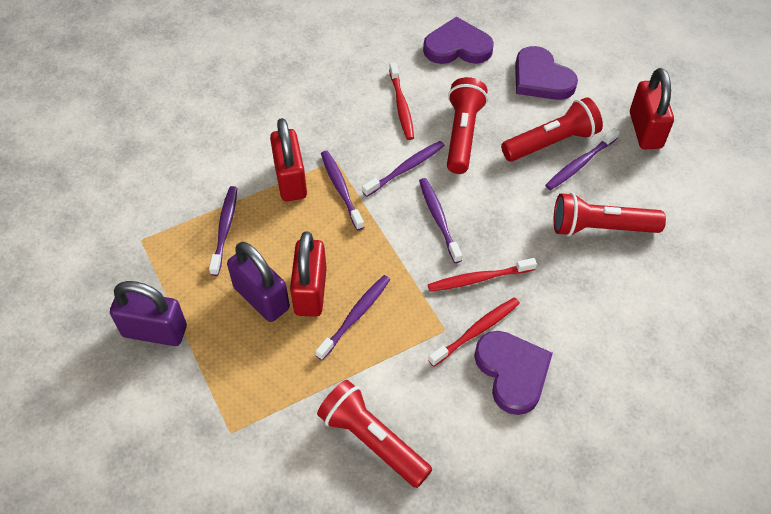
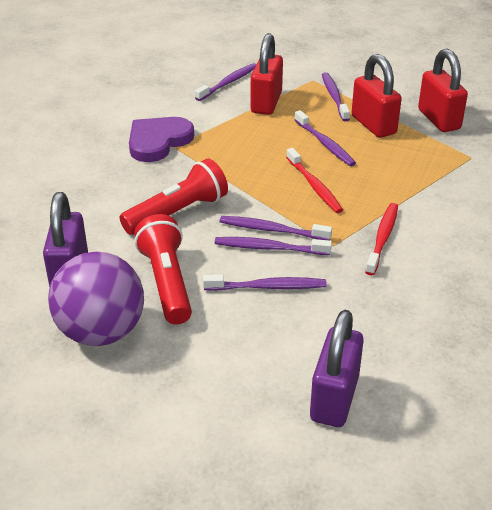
purple ball: none = 0 -> [48,252,144,346] = 1
purple heart: [423,17,494,64] [474,331,553,415] [515,46,578,100] = 3 -> [129,117,194,162] = 1
red flashlight: [317,380,432,488] [447,77,488,174] [501,97,603,161] [554,193,666,236] = 4 -> [120,158,228,235] [134,214,192,325] = 2
red toothbrush: [389,62,414,140] [428,258,537,292] [428,297,520,367] = 3 -> [286,148,343,213] [365,203,398,275] = 2

